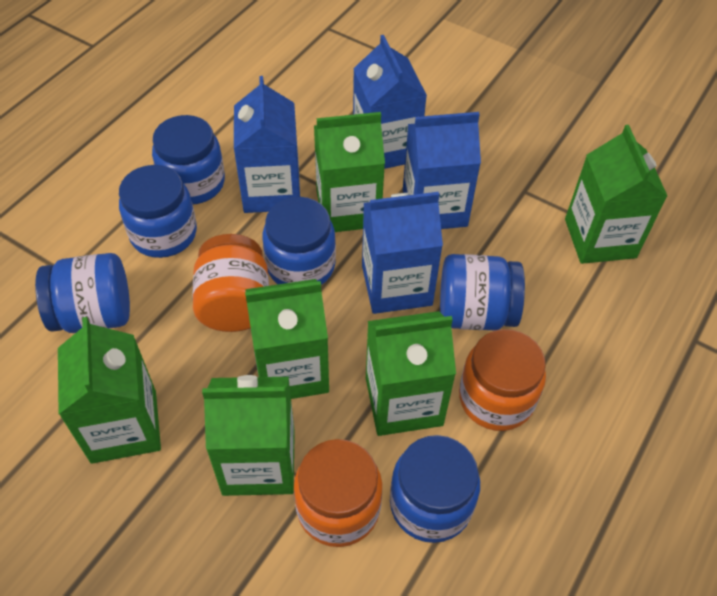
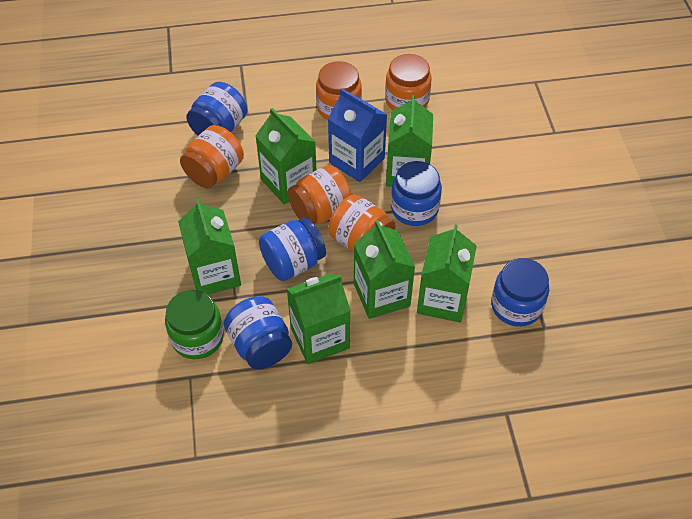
blue carton: [234,76,300,213] [353,35,427,169] [362,192,443,314] [403,112,481,229] = 4 -> [328,88,387,182] = 1
blue jar: [35,253,130,333] [119,165,197,258] [152,115,225,204] [263,197,336,285] [390,435,480,543] [440,254,525,330] = 6 -> [186,82,247,136] [224,296,292,369] [259,217,326,281] [391,161,442,226] [491,258,549,327] = 5
green jar: none = 0 -> [165,290,224,359] = 1
orange jar: [192,234,269,332] [294,439,382,547] [459,329,546,431] = 3 -> [180,125,244,188] [288,165,352,224] [316,61,362,120] [328,194,396,252] [385,54,431,110] = 5

